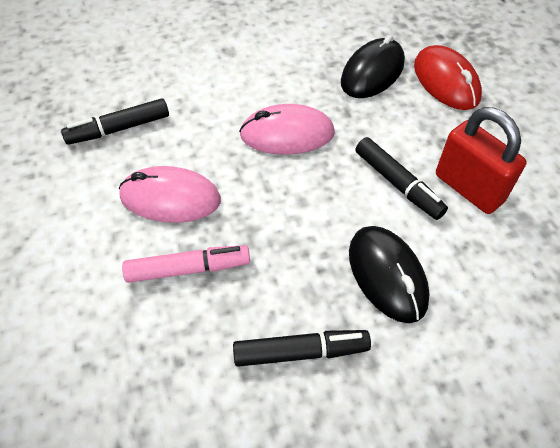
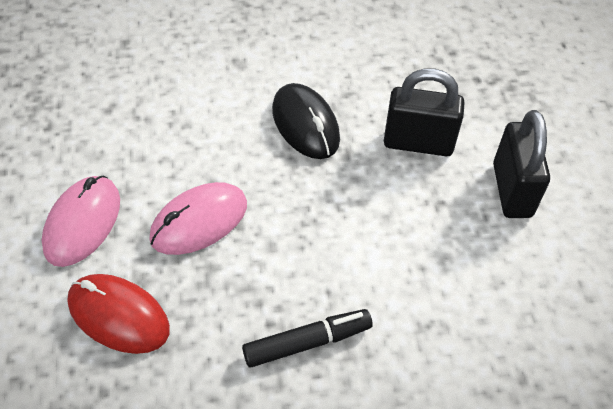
black marker: [61,98,169,145] [233,330,371,367] [355,137,448,220] = 3 -> [242,309,373,368] = 1
black mouse: [341,35,405,98] [349,226,430,323] = 2 -> [272,83,340,159] = 1
black padlock: none = 0 -> [384,68,465,156] [493,110,550,218] = 2
pink marker: [122,245,250,283] = 1 -> none = 0
red padlock: [436,107,527,214] = 1 -> none = 0

